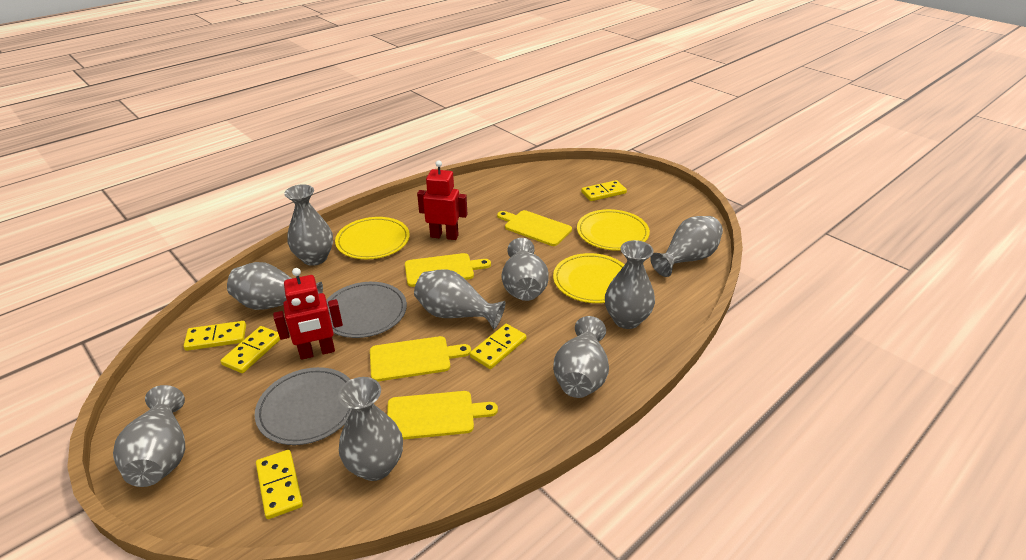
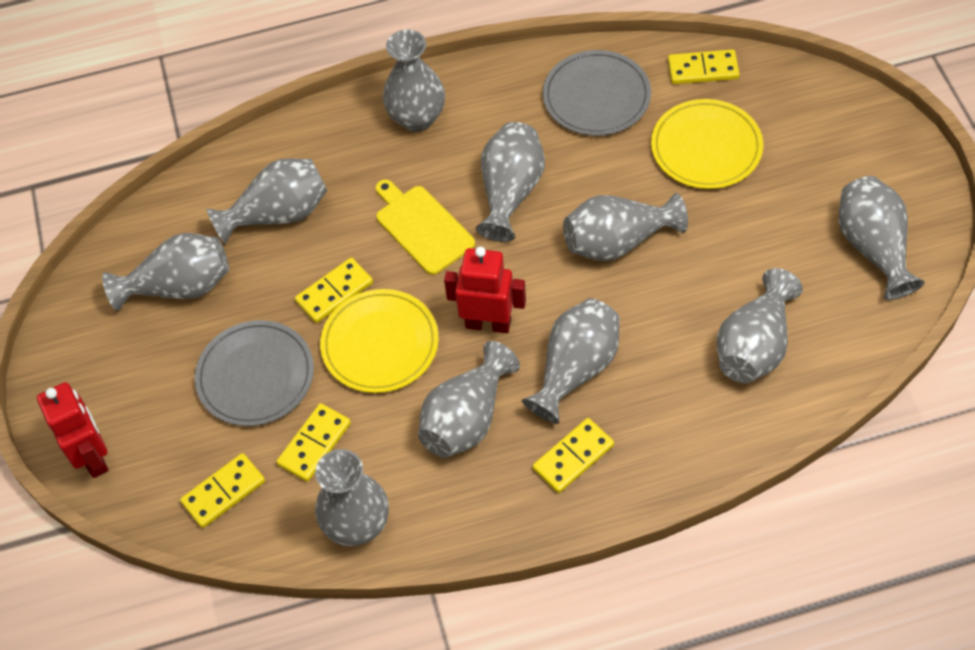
grey vase: [113,385,185,487] [227,262,323,310] [284,184,333,266] [338,377,403,481] [414,269,506,329] [502,238,549,301] [553,316,609,398] [605,240,655,329] [650,216,723,277] = 9 -> [102,233,229,311] [206,158,327,244] [315,449,389,546] [383,30,445,132] [418,341,520,458] [476,122,545,242] [522,298,620,424] [563,193,688,261] [717,268,803,383] [838,176,925,300] = 10
yellow cutting board: [370,336,471,382] [387,391,498,440] [405,253,491,287] [497,210,572,246] = 4 -> [376,179,475,275] = 1
yellow plate: [335,217,410,259] [553,253,625,303] [577,209,650,251] = 3 -> [320,289,439,393] [651,99,763,189] = 2

